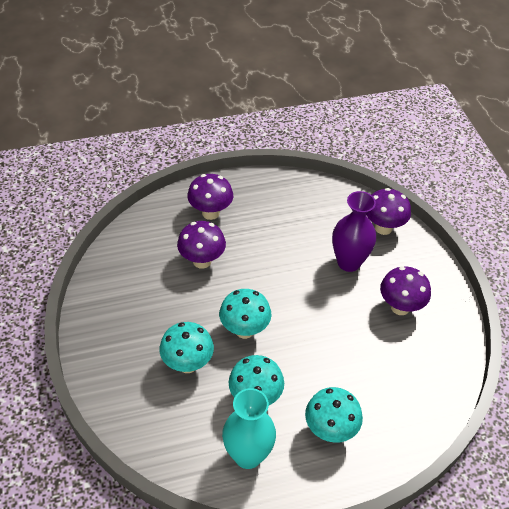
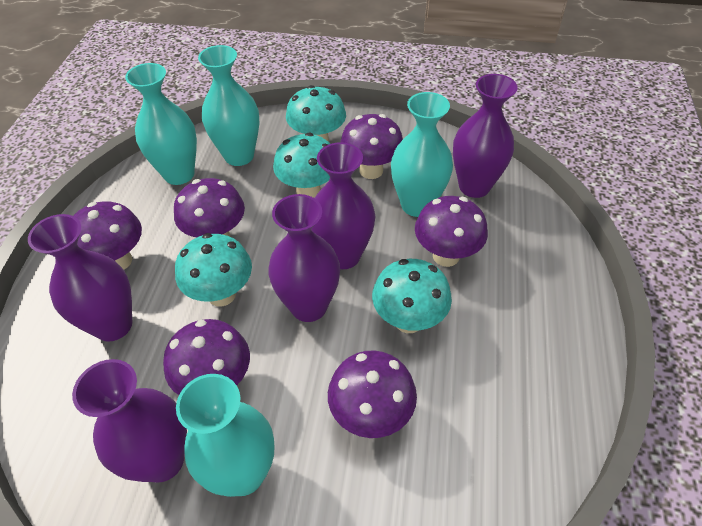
purple mushroom: [177,221,226,269] [187,174,233,220] [366,188,411,235] [380,266,431,315] = 4 -> [73,201,142,270] [163,319,250,395] [174,178,245,237] [328,350,417,438] [340,114,403,179] [415,196,488,267] = 6
purple vase: [332,191,376,272] = 1 -> [28,214,132,342] [72,359,187,483] [268,194,340,322] [311,142,376,269] [453,74,518,198] = 5
turquoise vase: [222,388,276,469] = 1 -> [125,63,197,185] [176,374,274,497] [198,45,260,166] [391,92,453,217] = 4

